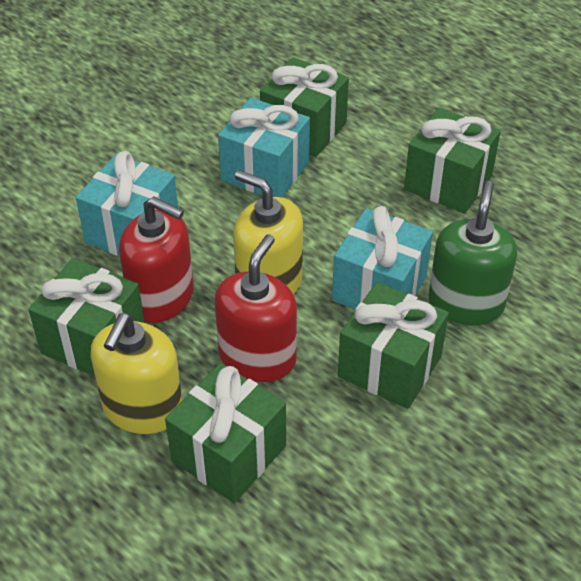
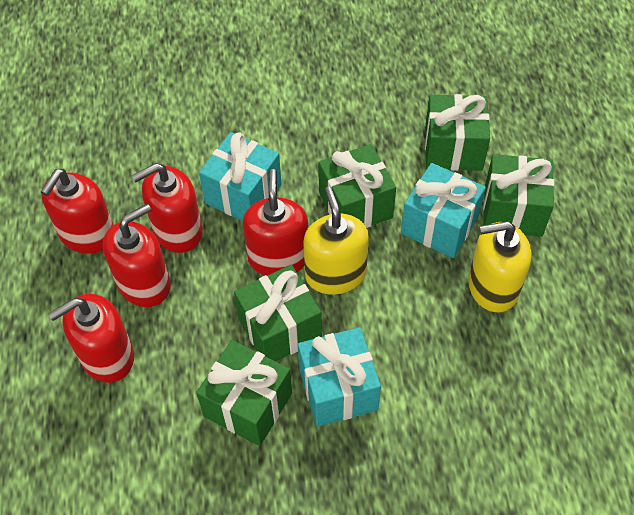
green soap dispenser: [429,181,517,325] = 1 -> none = 0
red soap dispenser: [119,196,194,323] [215,234,297,382] = 2 -> [41,169,113,254] [48,294,134,383] [103,204,171,307] [132,163,203,253] [243,169,308,275] = 5

